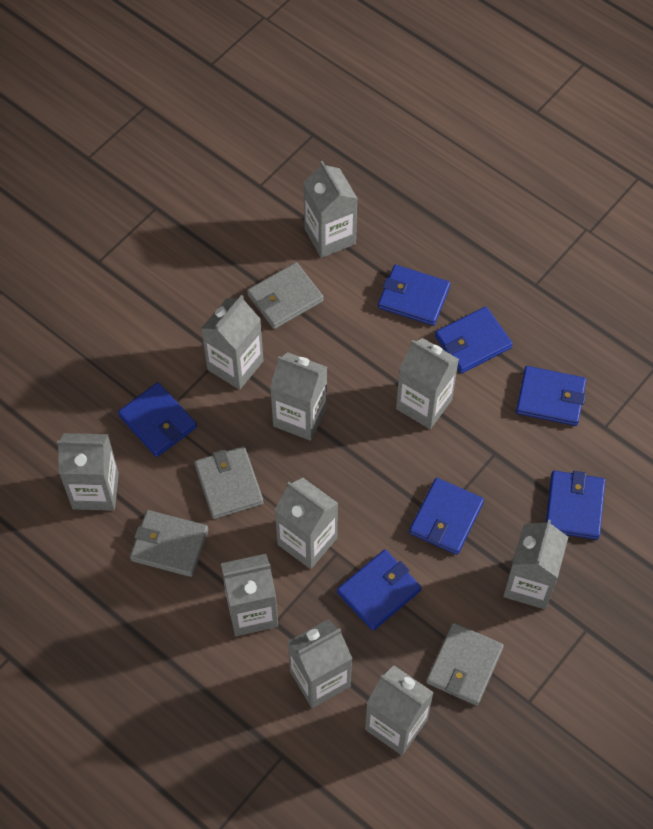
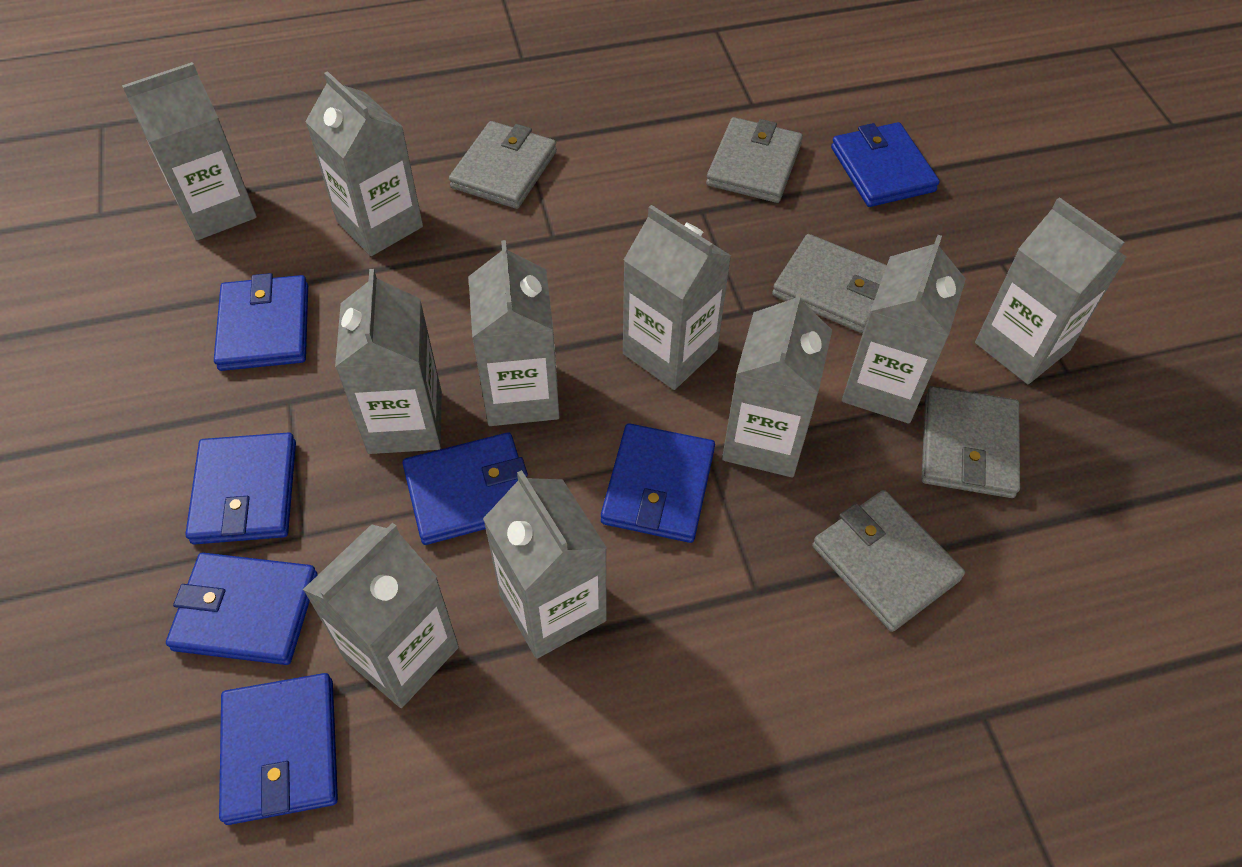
grey wallet: [130,510,208,577] [195,446,263,519] [247,262,324,329] [426,622,504,706] = 4 -> [449,121,557,209] [706,117,803,203] [772,234,887,333] [812,490,965,632] [921,386,1020,498] = 5

